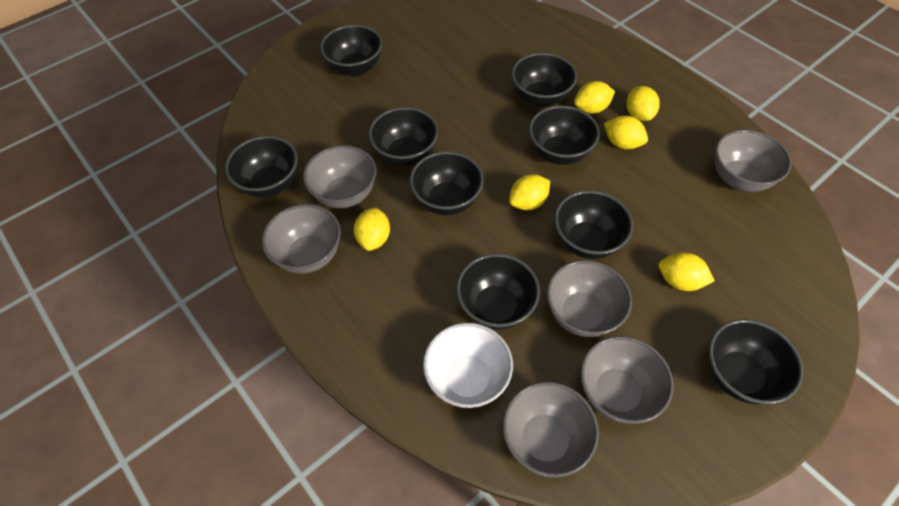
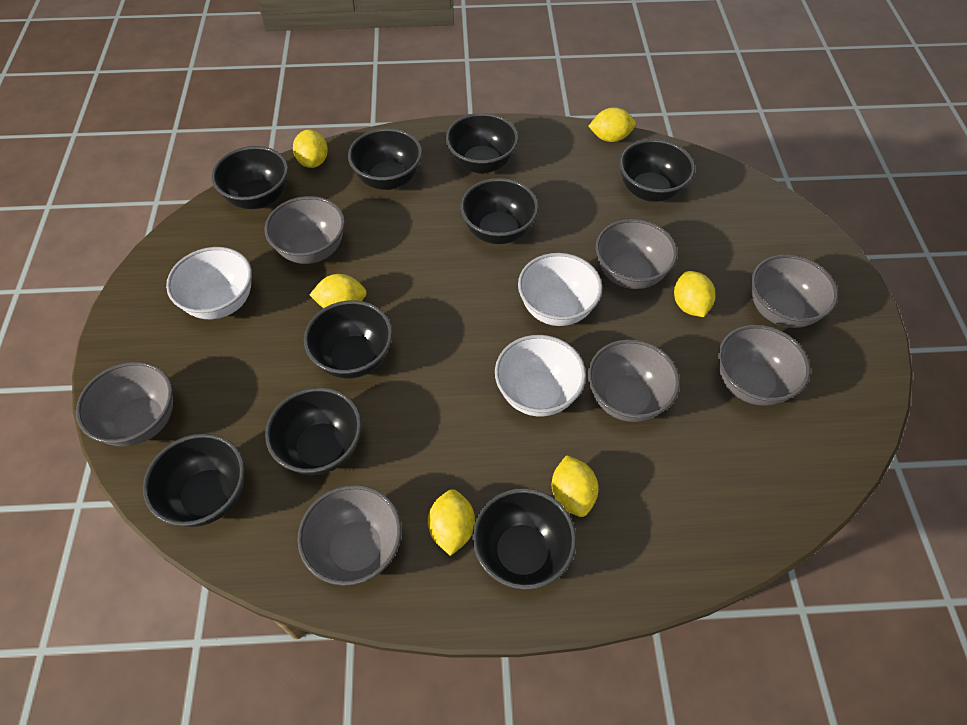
grey bowl: [262,204,341,274] [303,145,377,208] [503,382,599,478] [547,260,632,337] [580,336,674,424] [715,130,792,192] = 6 -> [76,362,173,446] [264,196,345,264] [297,485,402,586] [588,340,680,422] [595,219,677,289] [718,325,810,406] [751,254,838,328] = 7
white bowl: [423,323,513,408] = 1 -> [166,247,252,319] [495,335,586,417] [518,253,602,326] = 3

